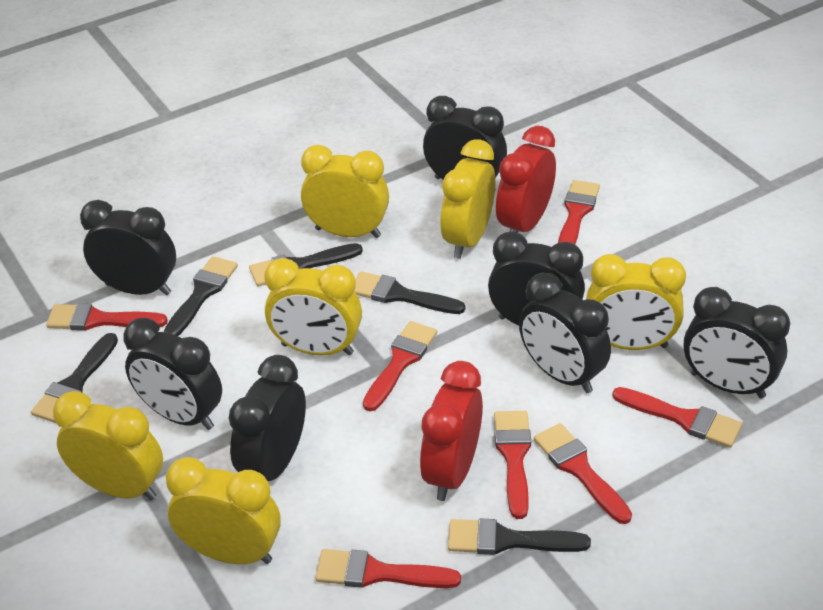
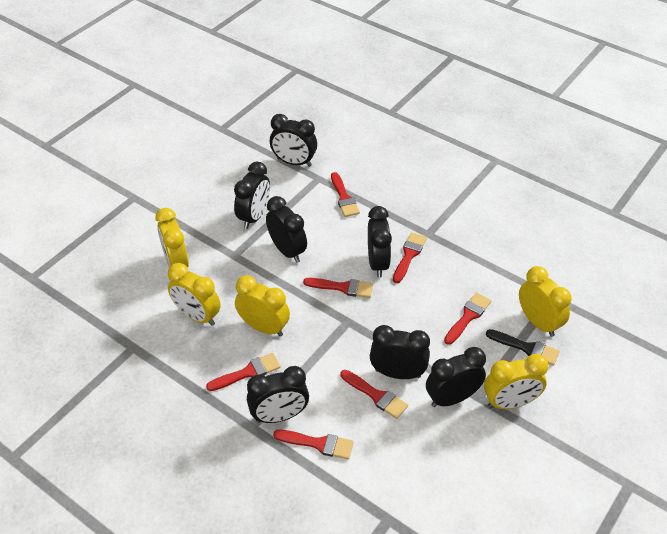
black brush: [31,333,118,423] [164,256,238,336] [249,243,363,286] [354,271,465,314] [448,518,591,555] = 5 -> [486,329,560,366] = 1
red clock: [420,361,483,501] [496,126,556,233] = 2 -> none = 0
yellow clock: [53,391,163,500] [166,457,281,564] [264,258,362,356] [301,145,389,238] [440,139,495,259] [586,254,686,350] = 6 -> [155,208,189,268] [168,263,221,326] [235,275,290,337] [484,354,549,409] [519,266,571,337] = 5

